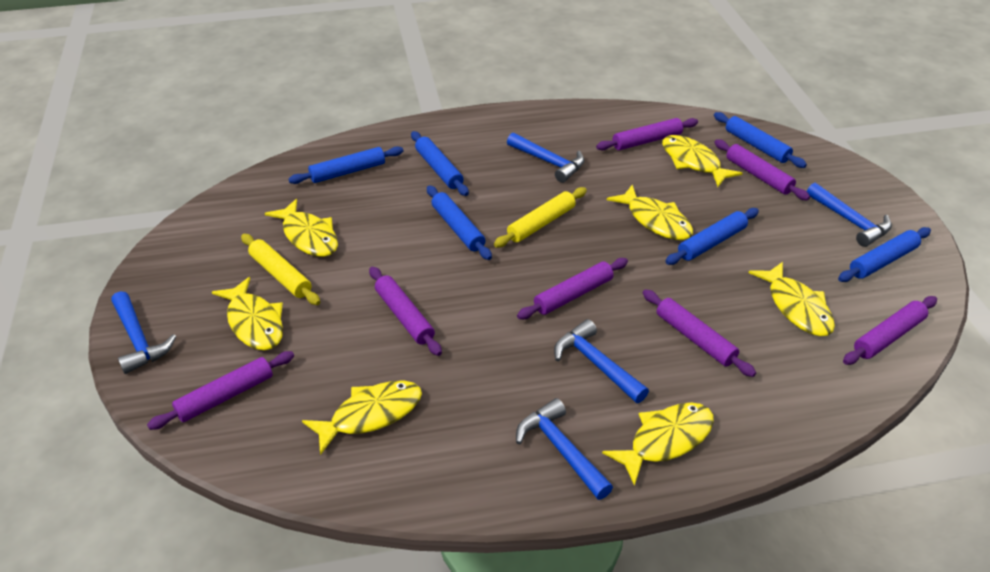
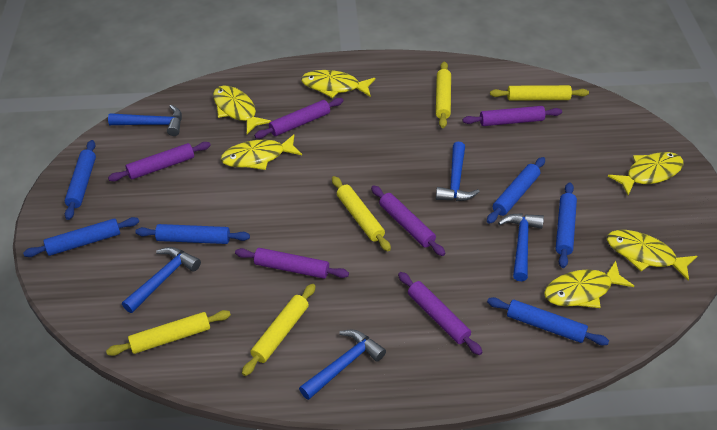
purple rolling pin: [147,351,294,430] [369,267,442,356] [517,258,628,319] [596,118,698,150] [643,289,756,377] [714,139,810,200] [843,296,937,365] = 7 -> [108,142,211,181] [235,248,349,279] [254,98,344,139] [371,185,445,256] [398,272,483,355] [463,106,562,126] = 6
yellow fish: [212,277,283,350] [265,199,338,257] [302,380,422,455] [602,403,714,486] [607,185,693,240] [662,135,743,187] [748,262,835,336] = 7 -> [213,85,271,134] [221,135,302,170] [301,70,375,98] [544,261,634,308] [607,230,697,281] [608,152,684,195] = 6
yellow rolling pin: [241,234,320,305] [494,187,587,248] = 2 -> [106,310,231,356] [242,284,316,376] [332,176,391,251] [436,62,451,128] [490,85,589,101] = 5

